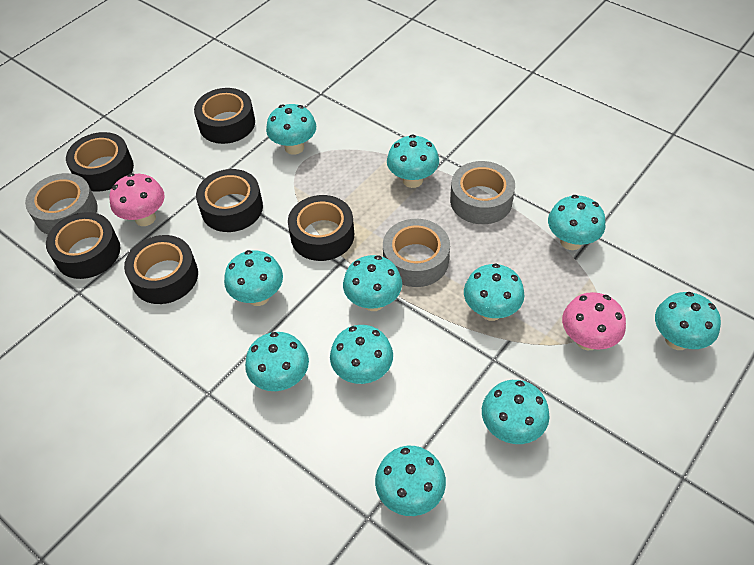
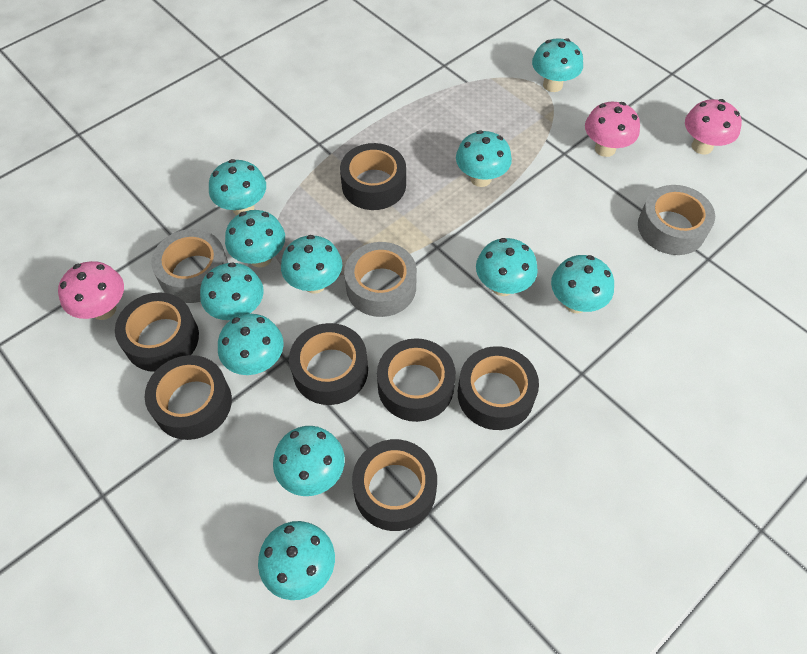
black tape: [46,212,120,279] [66,132,134,192] [124,235,198,304] [194,88,255,144] [196,169,263,232] [288,195,354,261] = 6 -> [115,292,199,372] [145,355,232,440] [289,323,368,405] [340,143,406,210] [352,439,437,531] [377,338,456,422] [458,346,539,430] = 7
pink mushroom: [109,173,165,226] [562,292,626,350] = 2 -> [58,261,124,320] [585,102,640,157] [685,99,742,155] = 3

